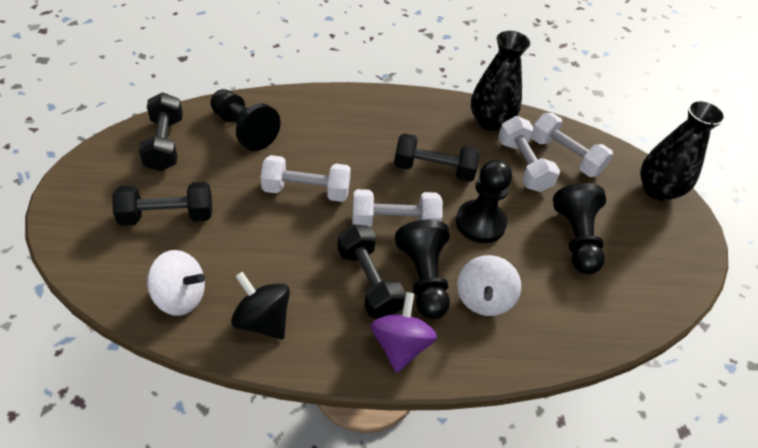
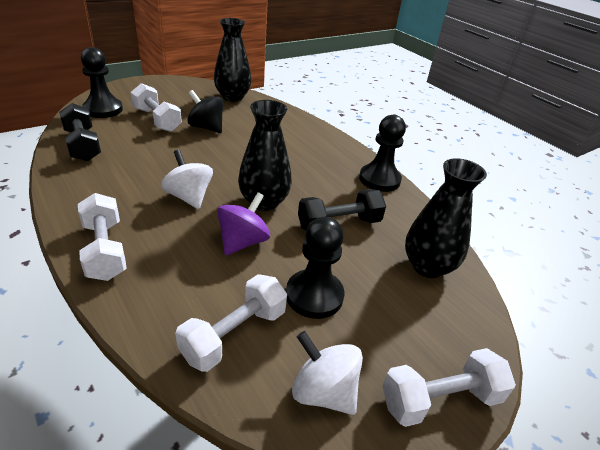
black dumbbell: [112,182,212,226] [139,92,183,172] [337,224,406,318] [394,133,480,182] = 4 -> [59,103,101,162] [298,189,386,230] = 2
black pawn: [211,89,281,151] [395,220,450,319] [456,160,512,243] [553,183,606,274] = 4 -> [81,47,123,118] [286,217,344,319] [359,115,406,192] = 3
black vase: [471,31,530,131] [640,100,726,201] = 2 -> [214,18,252,102] [238,100,292,211] [405,158,487,278] = 3

